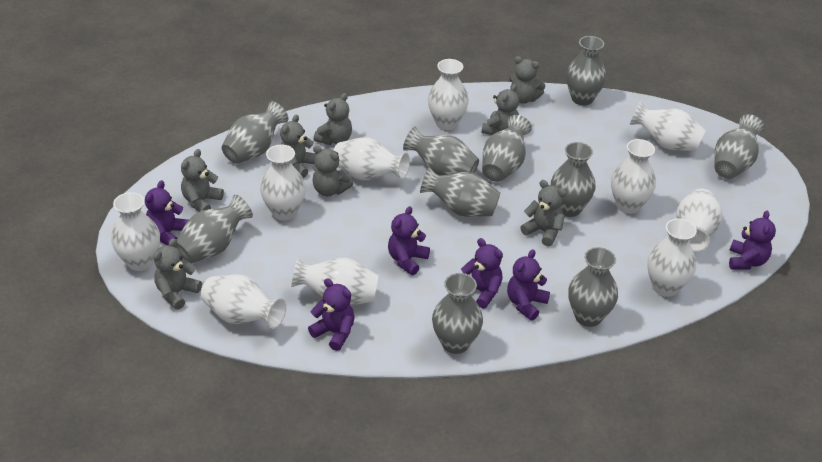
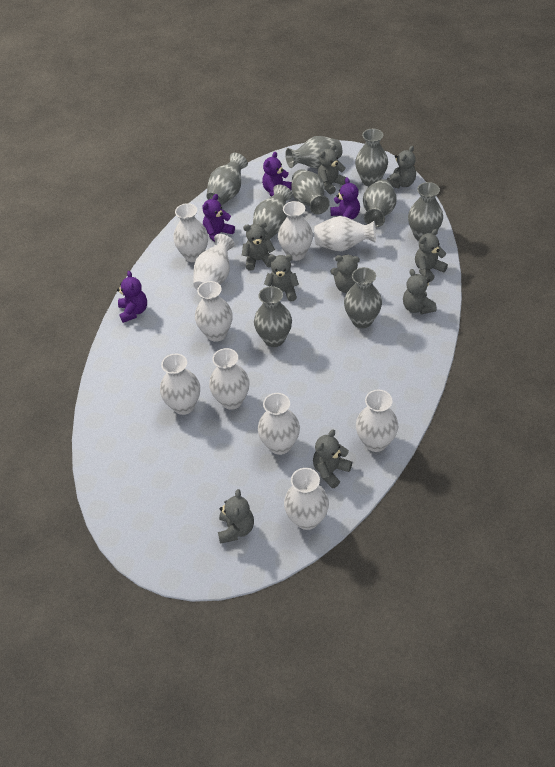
grey teddy bear: [153,238,202,310] [181,149,224,212] [280,114,316,178] [312,145,353,196] [314,93,352,145] [482,84,519,135] [509,56,545,104] [520,180,566,246] = 8 -> [218,489,254,544] [242,222,275,271] [264,255,299,302] [313,429,352,489] [318,144,346,194] [330,255,360,293] [387,146,416,188] [403,269,437,314] [415,229,448,282] = 9
grey vase: [176,195,253,263] [222,101,288,164] [403,127,479,175] [420,167,500,217] [432,273,483,354] [482,115,532,182] [551,142,596,217] [566,36,606,105] [568,247,618,327] [714,114,764,179] = 10 -> [207,153,248,205] [253,185,293,241] [254,286,292,347] [285,136,342,169] [291,169,330,215] [344,267,382,328] [355,129,388,186] [363,179,396,228] [408,182,443,241] = 9
purple teddy bear: [145,180,188,245] [308,278,355,351] [388,206,430,275] [461,238,503,309] [507,249,550,321] [729,211,776,270] = 6 -> [117,271,147,323] [203,194,235,242] [262,152,292,197] [330,177,360,219] = 4

